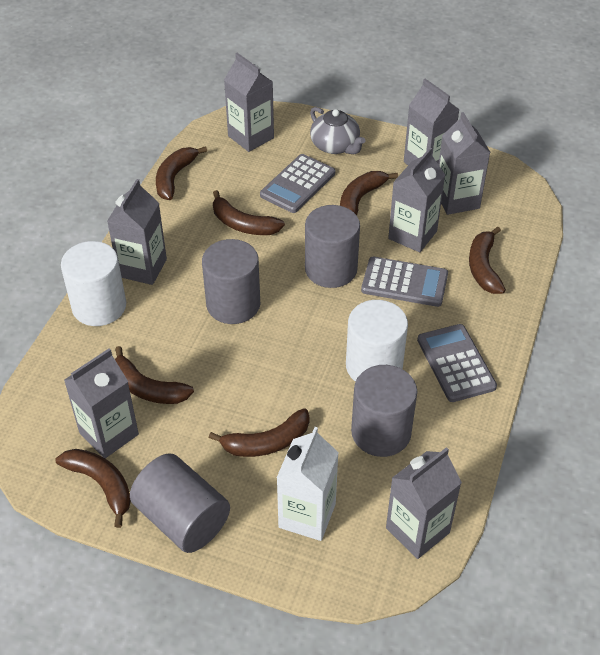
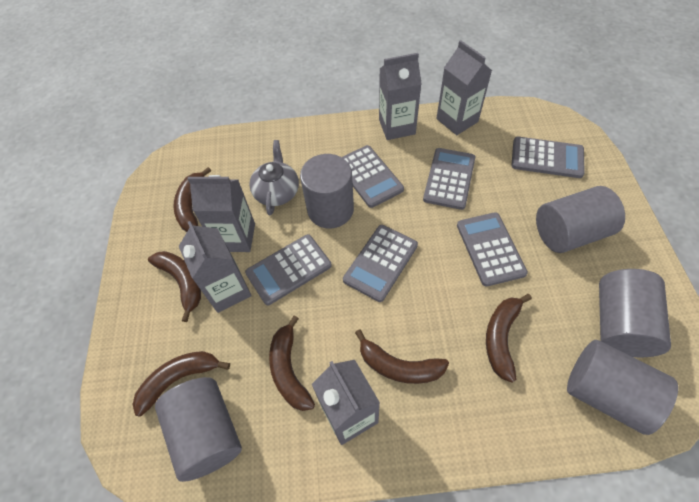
brown banana: [56,449,131,528] [115,346,194,404] [156,146,207,200] [209,408,310,457] [213,190,285,235] [340,171,398,215] [469,227,506,294] = 7 -> [132,351,230,417] [148,251,201,322] [173,167,211,232] [269,315,315,411] [355,329,449,384] [486,294,532,383] = 6
grey calculator: [260,154,335,213] [361,257,448,307] [417,324,497,402] = 3 -> [245,234,332,305] [342,145,404,208] [343,225,418,302] [423,148,475,210] [457,212,528,286] [511,137,585,178] = 6
grey carton: [64,348,139,458] [107,179,167,285] [224,53,274,152] [386,447,462,559] [388,148,445,252] [404,79,460,165] [439,112,490,215] = 7 -> [179,221,252,313] [187,175,255,252] [312,360,380,445] [379,53,422,140] [436,40,492,135] = 5
grey cylinder: [130,453,230,553] [202,239,260,324] [305,205,360,288] [351,365,417,457] = 4 -> [155,377,242,482] [300,154,354,228] [536,186,625,253] [567,340,678,435] [599,269,671,357] = 5
white carton: [277,427,339,541] = 1 -> none = 0
white cylinder: [61,241,126,326] [346,300,408,382] = 2 -> none = 0

